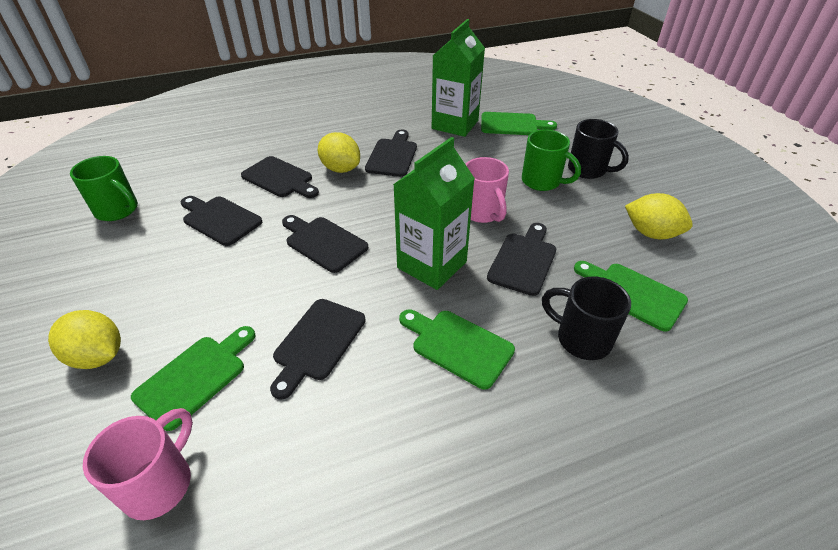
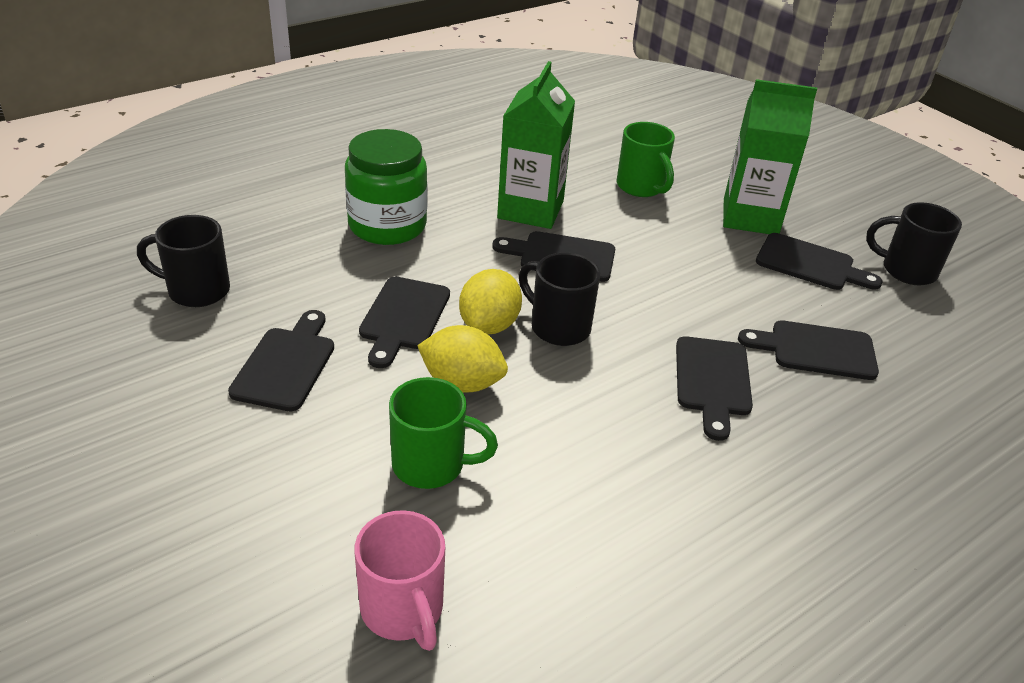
black mug: [542,277,631,360] [568,119,629,179] = 2 -> [137,215,230,307] [519,253,600,346] [866,202,962,285] = 3
green cutting board: [131,326,256,431] [399,310,515,390] [481,112,557,135] [574,261,688,332] = 4 -> none = 0
green jar: none = 0 -> [345,129,427,245] = 1
pink mug: [83,408,193,520] [465,157,509,223] = 2 -> [355,510,445,651] = 1
yellow lemon: [48,310,121,369] [318,132,360,173] [625,193,693,239] = 3 -> [417,325,508,393] [459,269,522,334] = 2

